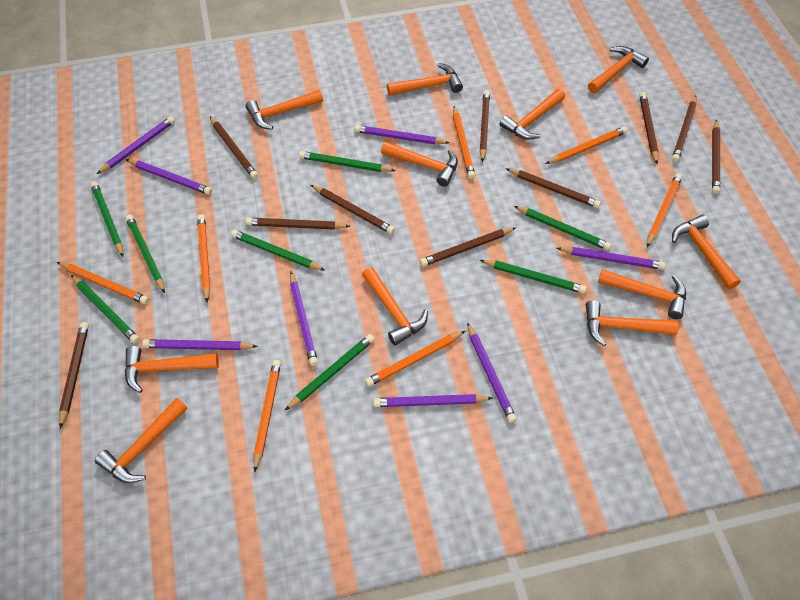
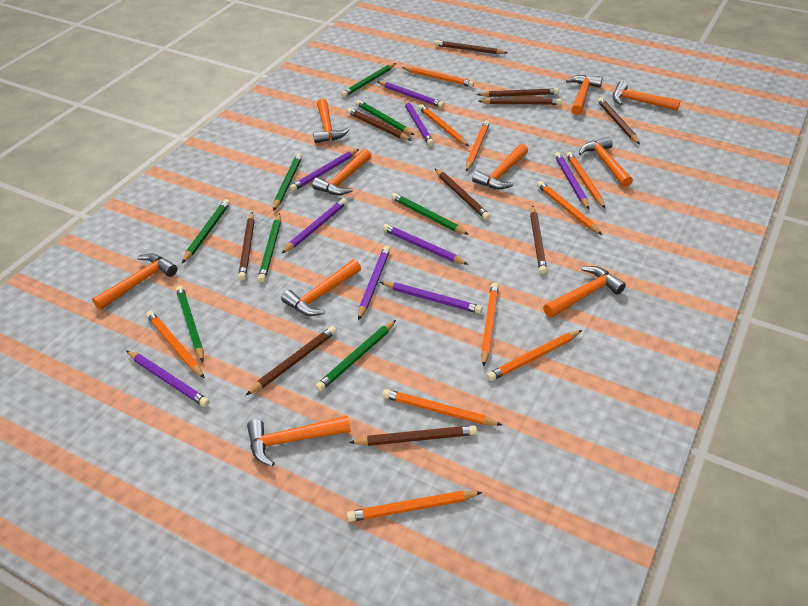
orange hammer: [95,398,187,483] [125,346,219,393] [246,90,323,130] [362,267,428,346] [381,141,458,187] [387,63,463,96] [500,89,565,139] [586,300,679,346] [588,46,649,93] [598,269,686,319] [672,215,741,289] = 11 -> [92,253,177,310] [247,415,351,467] [281,259,361,316] [312,149,372,195] [313,99,350,143] [472,144,528,189] [543,266,626,318] [566,75,603,115] [579,137,633,187] [613,81,681,111] = 10
orange pencil: [57,262,149,304] [197,214,210,302] [254,360,281,472] [365,331,465,387] [453,106,475,179] [545,126,628,164] [647,173,682,247] = 7 -> [146,311,205,378] [347,491,483,522] [382,389,502,426] [402,67,474,87] [419,105,469,146] [466,120,490,172] [481,283,499,367] [487,330,582,381] [537,181,602,235] [566,152,605,208] = 10
purple pencil: [97,116,175,174] [126,159,212,195] [142,339,258,350] [290,272,318,366] [354,125,449,144] [373,394,493,407] [467,323,517,423] [556,247,665,270] = 8 -> [126,350,210,407] [281,198,347,254] [289,149,359,192] [358,246,390,320] [377,81,444,108] [380,282,483,314] [382,224,469,265] [404,100,434,146] [555,152,589,209] = 9

